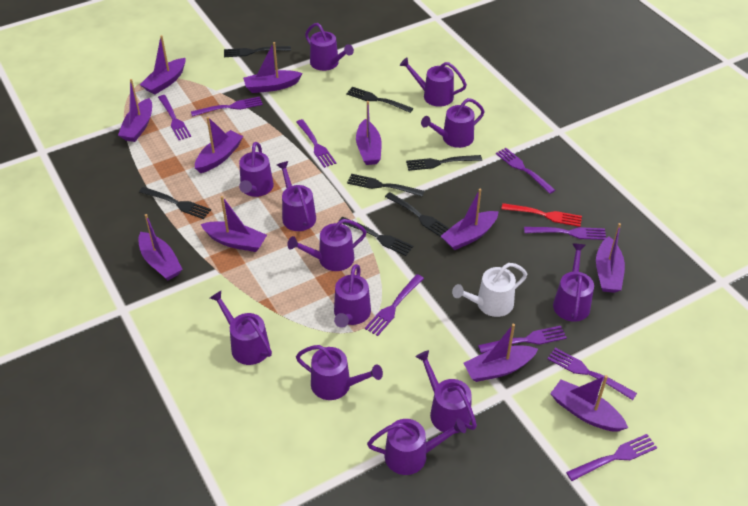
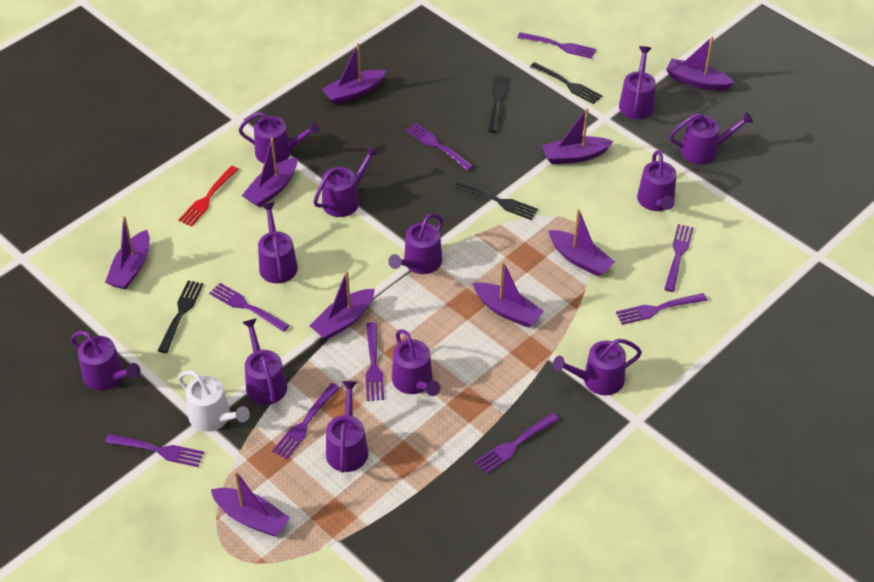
black fork: [139,187,211,219] [224,46,291,57] [339,217,413,256] [346,87,413,113] [347,174,424,197] [385,192,450,238] [406,155,482,171] = 7 -> [158,280,204,353] [455,181,538,220] [488,75,509,133] [530,62,602,104] = 4
purple boat: [118,79,152,142] [138,214,183,281] [140,35,186,95] [195,117,243,173] [200,196,267,252] [243,42,303,93] [356,101,382,165] [441,189,499,250] [463,324,538,382] [550,375,628,432] [596,223,625,293] = 11 -> [105,216,150,290] [211,471,290,536] [242,138,297,207] [309,270,375,340] [322,43,386,105] [472,261,544,327] [542,108,613,164] [548,209,615,276] [666,36,735,91] = 9

